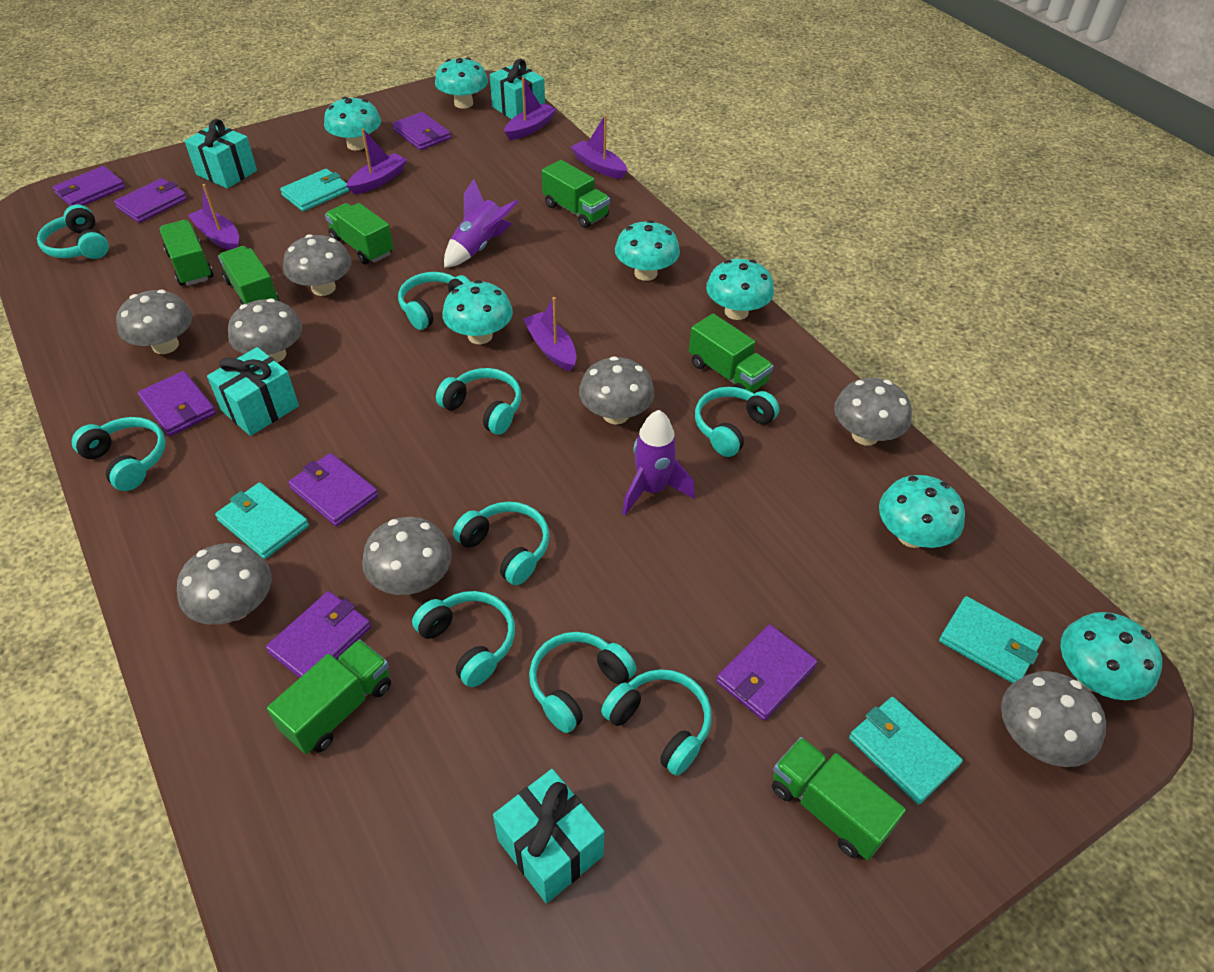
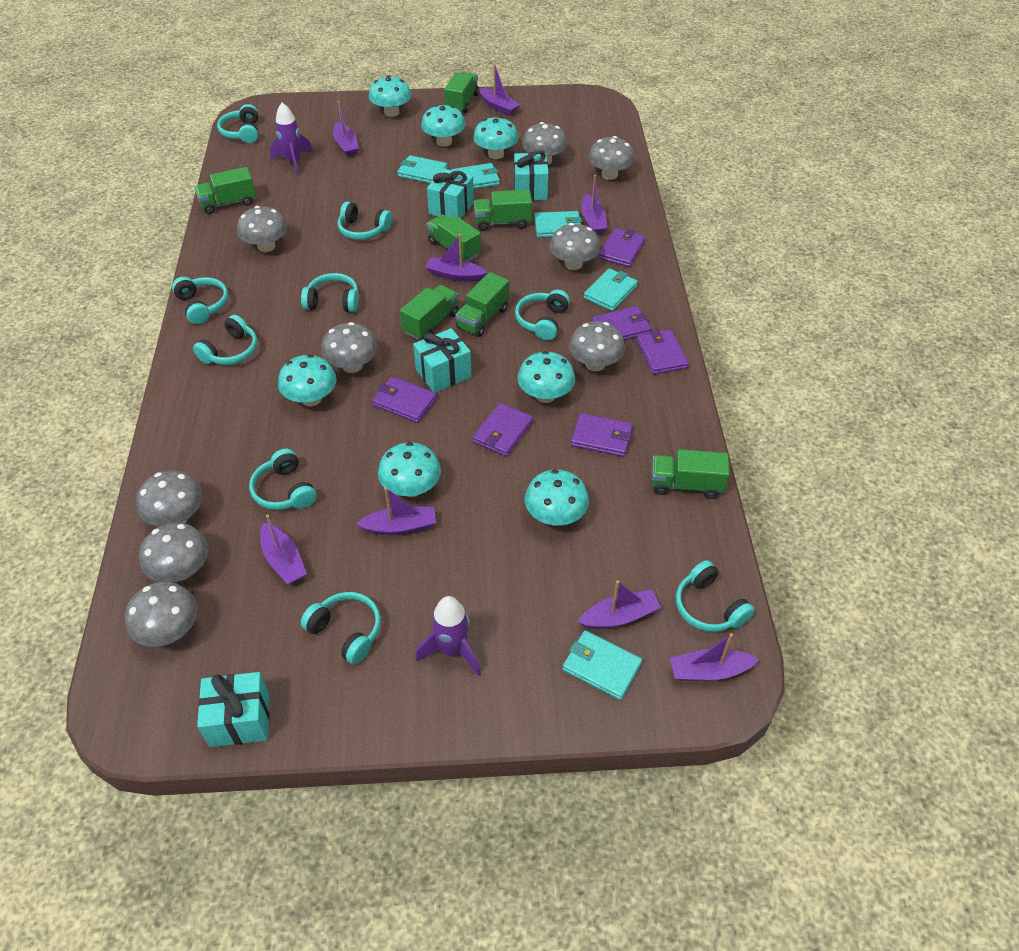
grey mushroom: [116,290,193,354] [177,543,272,625] [228,299,302,363] [283,234,352,296] [362,517,452,595] [579,356,654,425] [834,378,912,445] [1001,671,1106,767] = 8 -> [125,582,198,647] [136,470,203,526] [139,523,209,582] [237,206,287,252] [321,322,378,373] [522,122,567,165] [549,223,600,270] [569,321,625,371] [588,136,634,180] = 9
purple boat: [188,184,239,250] [347,129,407,195] [504,77,557,140] [523,297,577,372] [571,115,627,179] = 5 -> [260,515,307,584] [333,101,359,157] [356,487,436,535] [425,234,488,282] [479,64,520,116] [578,580,661,629] [581,175,607,234] [670,633,759,681] = 8
purple wallet: [53,166,125,206] [114,178,187,223] [138,371,216,436] [266,591,371,678] [288,453,378,526] [392,112,451,150] [716,624,817,721] = 7 -> [372,377,437,423] [473,403,533,457] [571,413,633,457] [592,306,652,340] [599,228,646,267] [637,329,689,374] = 6
turquoise wallet: [215,482,309,559] [280,169,349,211] [849,697,963,805] [939,596,1043,683] = 4 -> [397,155,448,184] [452,163,500,189] [534,211,582,238] [562,630,642,700] [584,268,638,311] = 5

